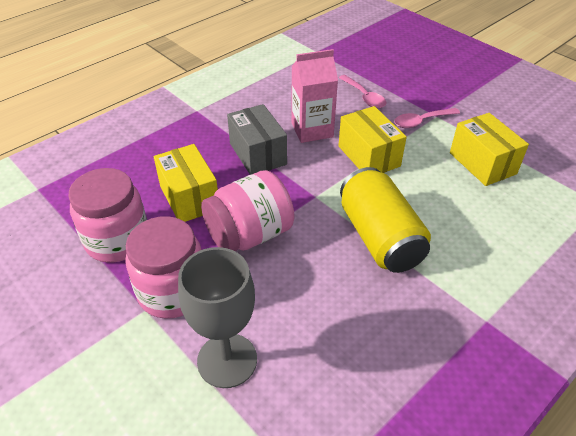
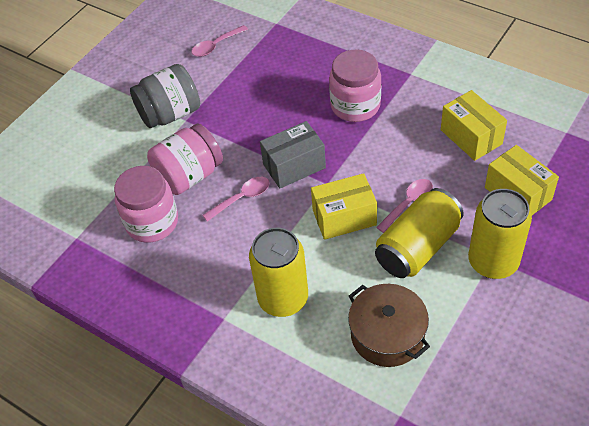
brown pot: none = 0 -> [348,284,430,367] = 1
grey goblet: [178,247,257,388] = 1 -> none = 0
grey jar: none = 0 -> [130,64,200,128] = 1
pink carton: [291,49,338,143] = 1 -> none = 0
pink spoon: [339,75,386,108] [394,108,460,128] = 2 -> [192,25,248,57] [202,177,270,222] [376,179,433,233] = 3
yellow can: [340,167,431,273] = 1 -> [249,228,308,317] [375,188,464,278] [468,189,532,279] = 3

